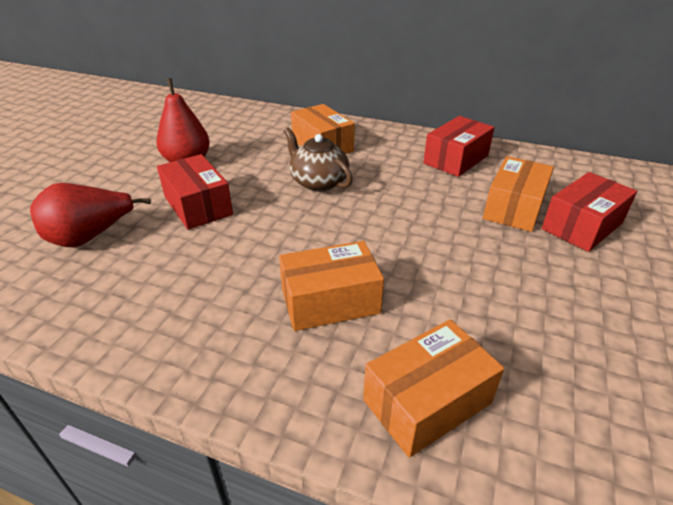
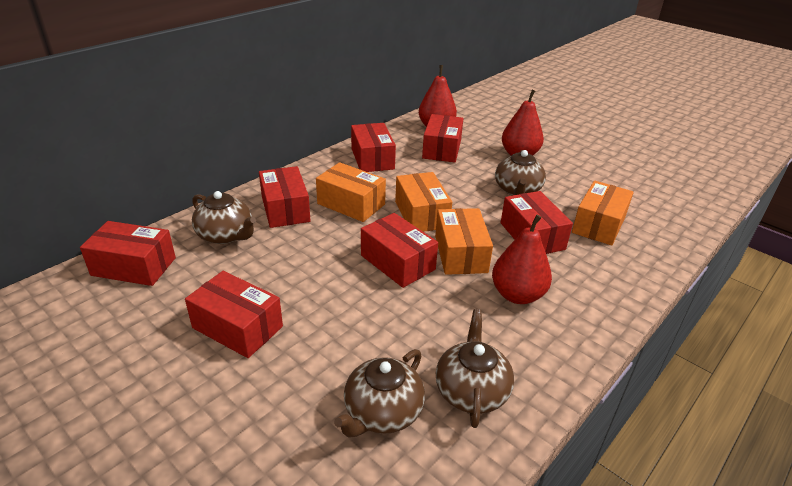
brown teapot: [284,128,353,192] = 1 -> [192,191,256,244] [334,349,425,438] [436,309,514,428] [495,150,546,196] = 4
red box: [157,154,233,230] [423,116,495,177] [542,172,637,252] = 3 -> [80,221,176,286] [185,271,283,358] [259,166,310,228] [351,123,396,172] [361,213,438,288] [422,114,464,162] [501,191,573,254] = 7
red pear: [30,183,151,247] [157,78,210,162] = 2 -> [419,65,457,127] [492,215,552,304] [502,90,544,156] = 3

